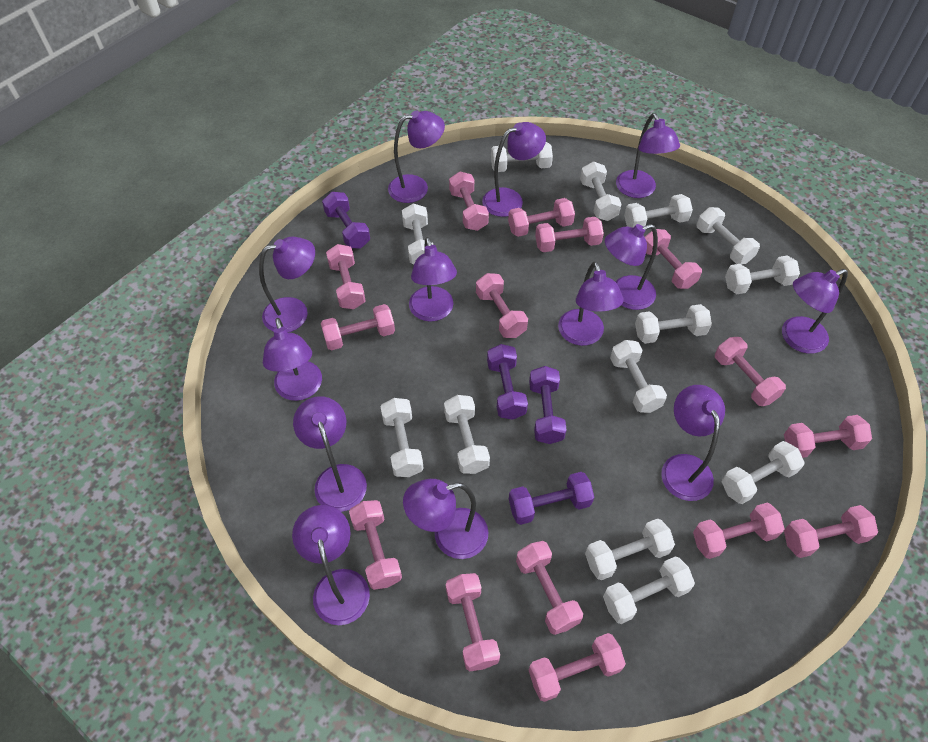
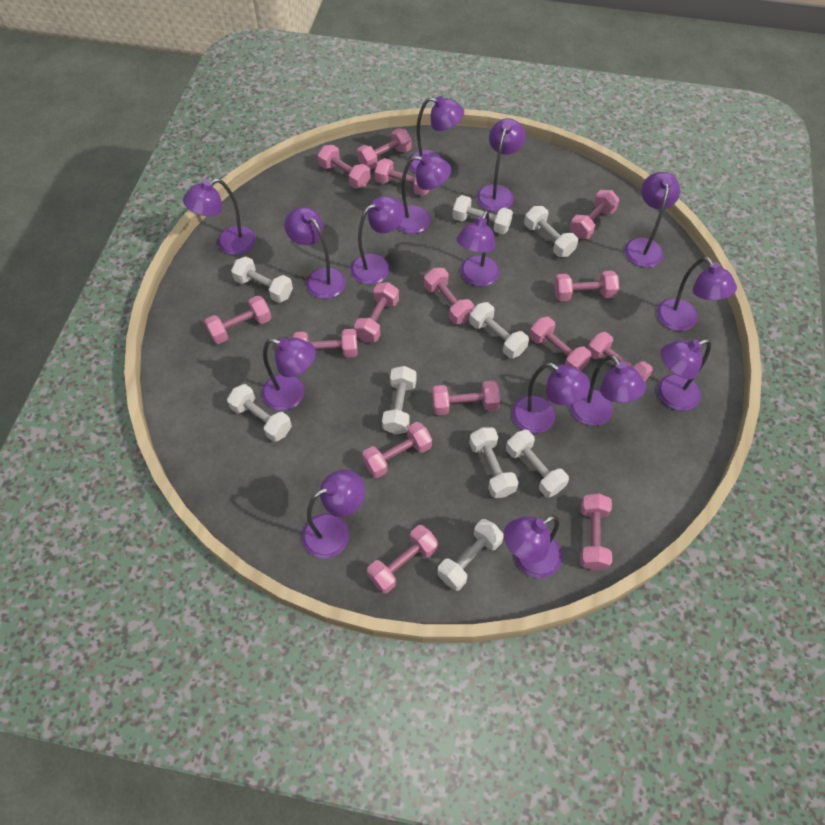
purple dumbbell: [322,192,370,248] [487,344,528,420] [509,472,594,525] [529,366,567,444] = 4 -> none = 0
purple lamp: [259,237,315,332] [263,318,322,401] [292,505,370,625] [293,396,367,512] [388,110,445,203] [403,479,488,559] [409,237,457,322] [482,122,546,217] [558,262,624,346] [605,224,658,310] [616,113,680,198] [661,385,725,501] [782,269,848,354] = 13 -> [183,178,256,255] [262,338,316,411] [284,207,346,299] [302,469,365,558] [350,196,405,285] [397,154,451,234] [408,96,464,174] [457,211,499,286] [477,118,526,212] [504,515,562,578] [512,363,590,433] [570,355,646,426] [624,172,680,267] [657,257,737,331] [657,339,711,411] = 15
white dumbbell: [380,398,424,477] [402,203,433,264] [444,395,490,474] [491,142,553,172] [580,162,621,221] [585,519,675,580] [603,556,695,624] [610,340,667,413] [624,194,693,228] [635,304,712,344] [697,207,760,264] [722,441,805,504] [725,256,800,294] = 13 -> [227,384,292,442] [231,257,293,303] [382,366,417,434] [437,519,504,591] [452,195,513,234] [469,302,529,358] [469,427,519,498] [506,430,569,498] [524,206,578,257] = 9

